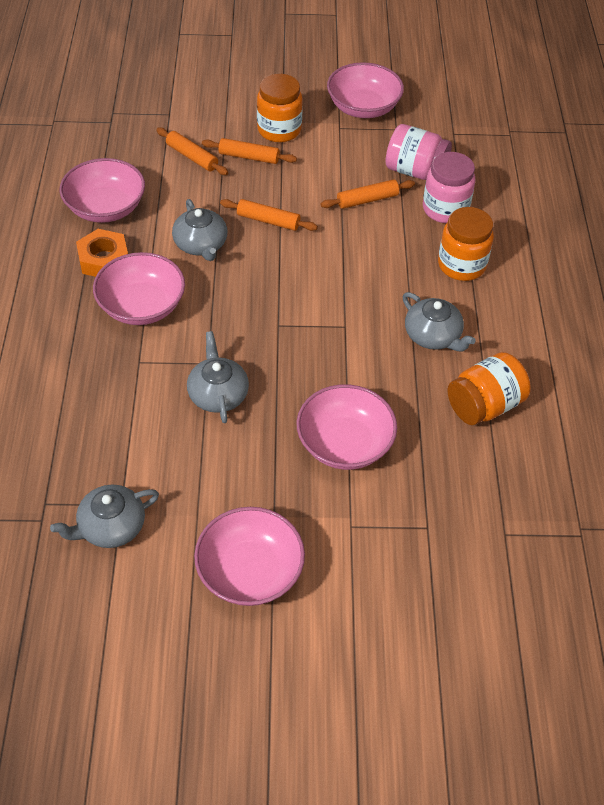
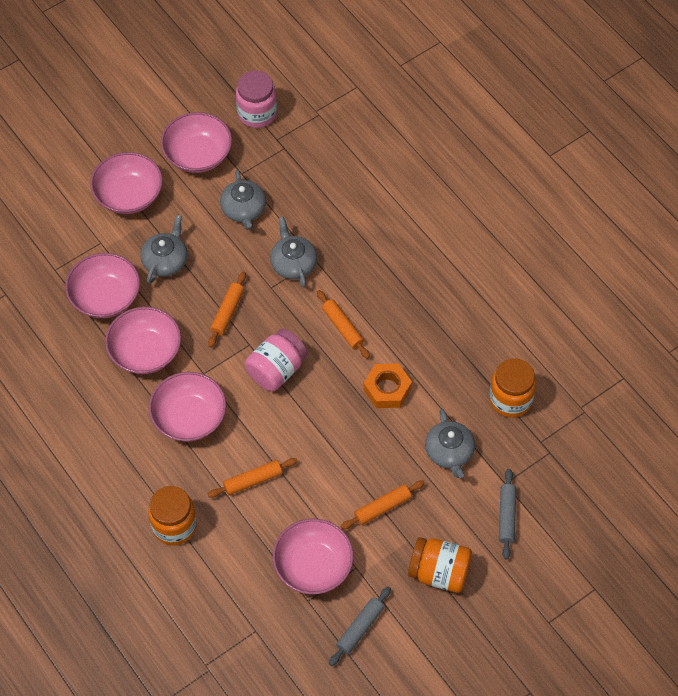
grey rolling pin: none = 0 -> [329,586,391,666] [499,469,516,560] = 2
pink bowl: [60,158,145,223] [93,252,185,325] [194,507,305,606] [297,384,397,470] [327,62,404,118] = 5 -> [65,253,140,318] [90,152,163,214] [105,307,181,374] [149,372,226,442] [161,112,232,173] [273,519,354,594] = 6

